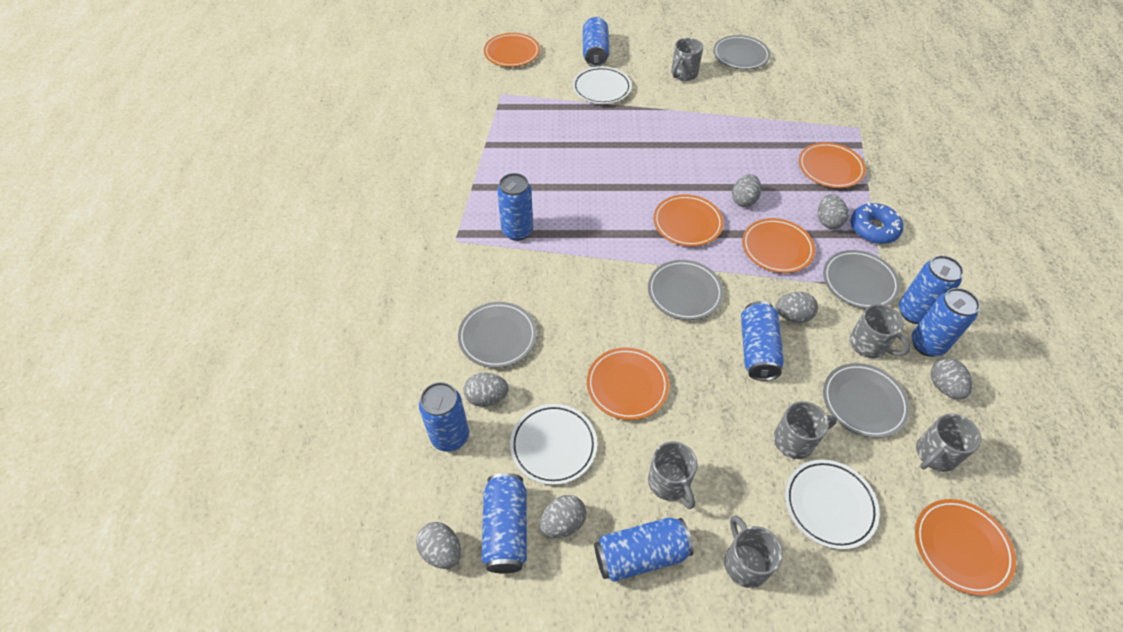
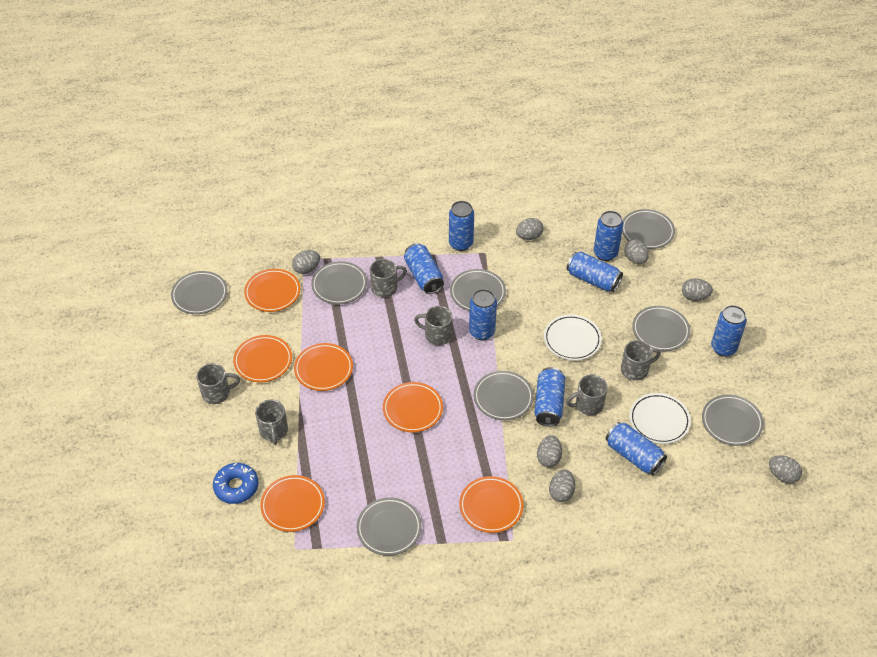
grey plate: [458,302,537,368] [648,260,723,320] [713,35,770,70] [823,250,900,309] [823,363,910,438] = 5 -> [171,271,227,314] [311,261,367,304] [357,497,422,556] [450,269,506,311] [474,371,534,420] [622,209,675,249] [632,306,690,351] [702,395,764,446] = 8
white plate: [510,404,597,485] [573,66,632,104] [785,460,880,550] = 3 -> [544,314,602,361] [629,393,691,444] = 2

